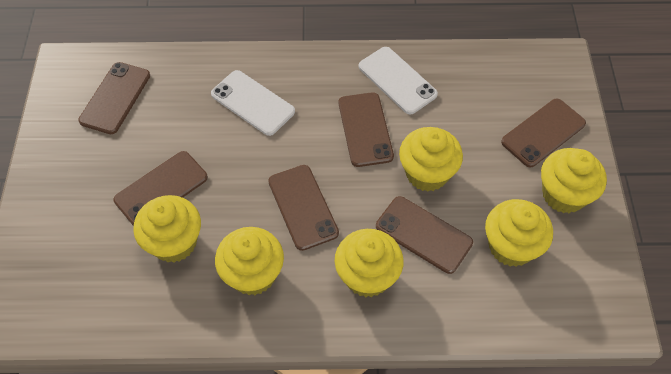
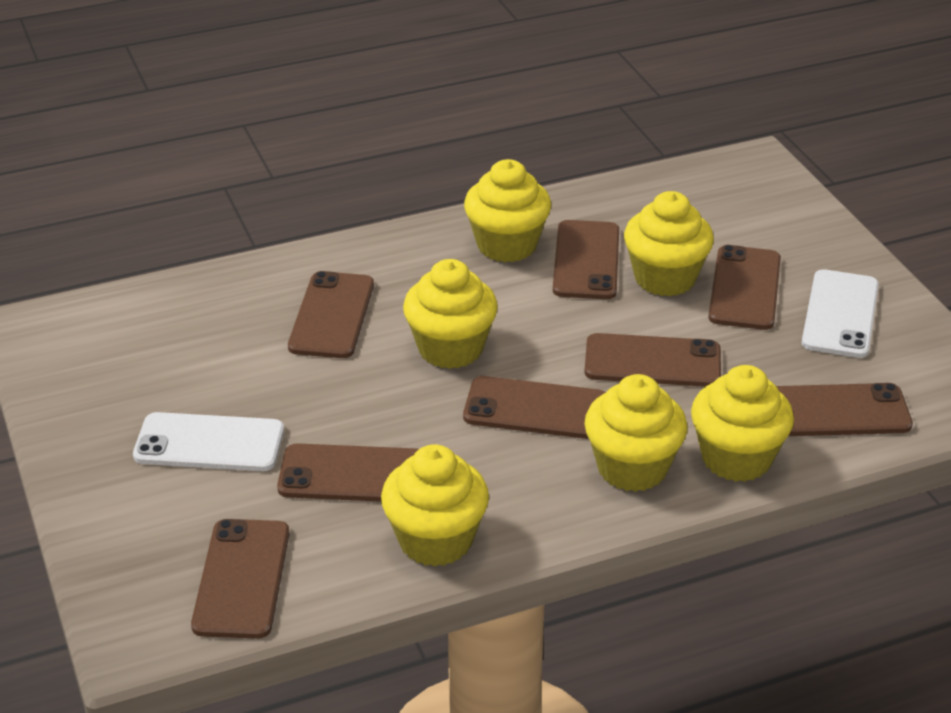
brown phone: [78,62,150,134] [113,151,208,226] [268,165,339,251] [339,92,394,167] [376,196,473,274] [501,99,586,167] = 6 -> [191,519,289,639] [277,443,419,502] [288,271,374,358] [463,376,606,439] [553,220,619,299] [585,333,721,387] [709,245,781,330] [776,383,913,436] = 8

